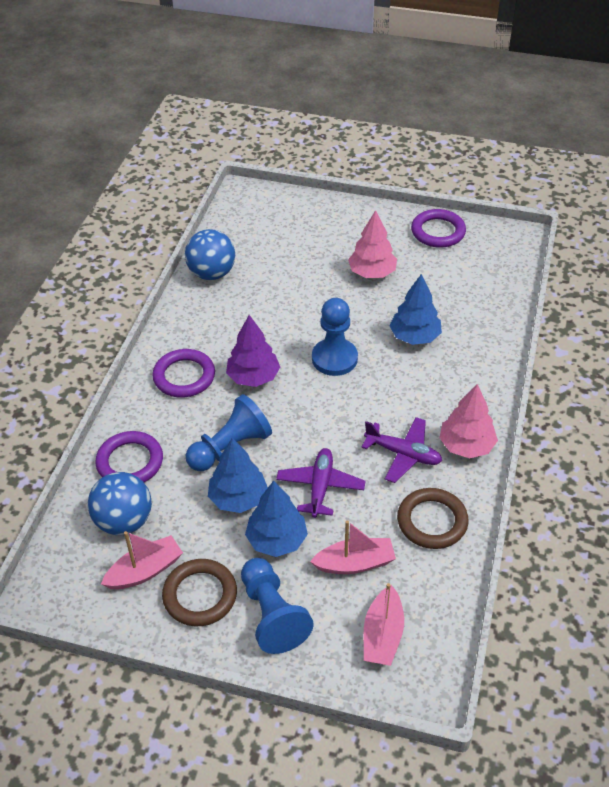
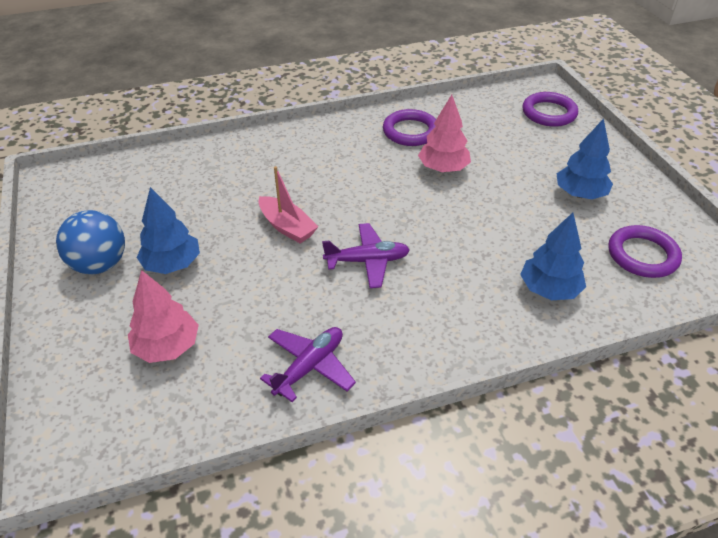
blue ball: [88,472,152,535] [185,229,235,280] = 2 -> [56,210,125,274] = 1
blue pawn: [186,394,272,471] [241,558,314,654] [312,298,358,376] = 3 -> none = 0
brown ring: [162,559,237,626] [397,488,469,549] = 2 -> none = 0
pink boat: [101,531,183,589] [310,520,396,574] [364,583,404,666] = 3 -> [259,166,318,243] = 1
purple tree: [226,315,280,387] = 1 -> none = 0

